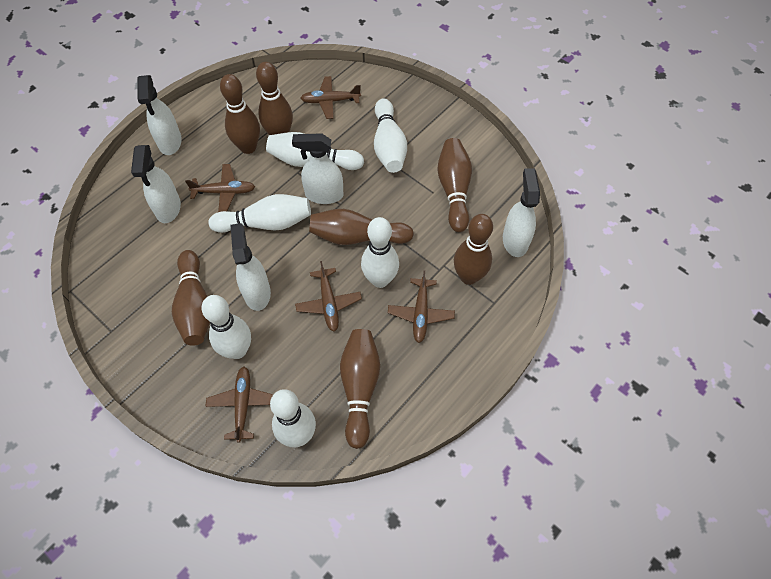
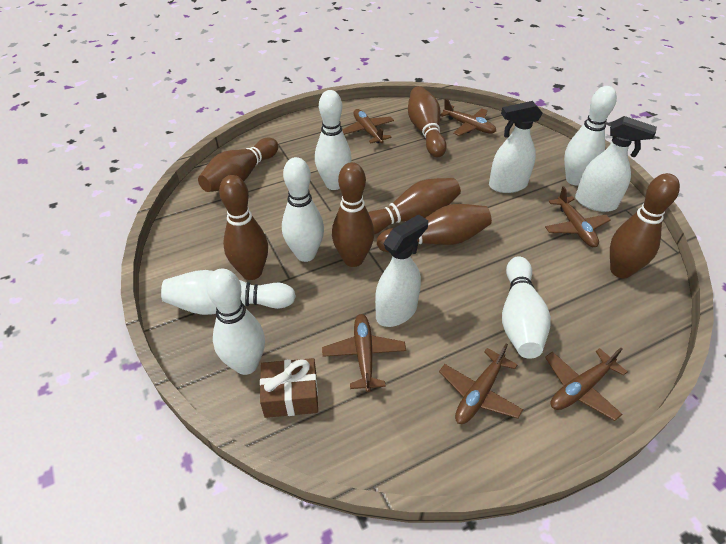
brown gift: none = 0 -> [260,358,318,418] = 1
brown plane: [185,164,255,212] [205,366,273,443] [295,261,362,332] [301,76,361,119] [388,270,455,343] = 5 -> [322,314,406,392] [342,109,394,143] [439,343,523,424] [441,99,496,136] [545,186,611,247] [545,348,627,421] = 6
white spray bottle: [131,145,181,223] [137,75,182,155] [231,223,271,311] [292,133,344,204] [503,168,540,257] = 5 -> [375,214,428,327] [489,101,543,193] [575,116,657,212] = 3

